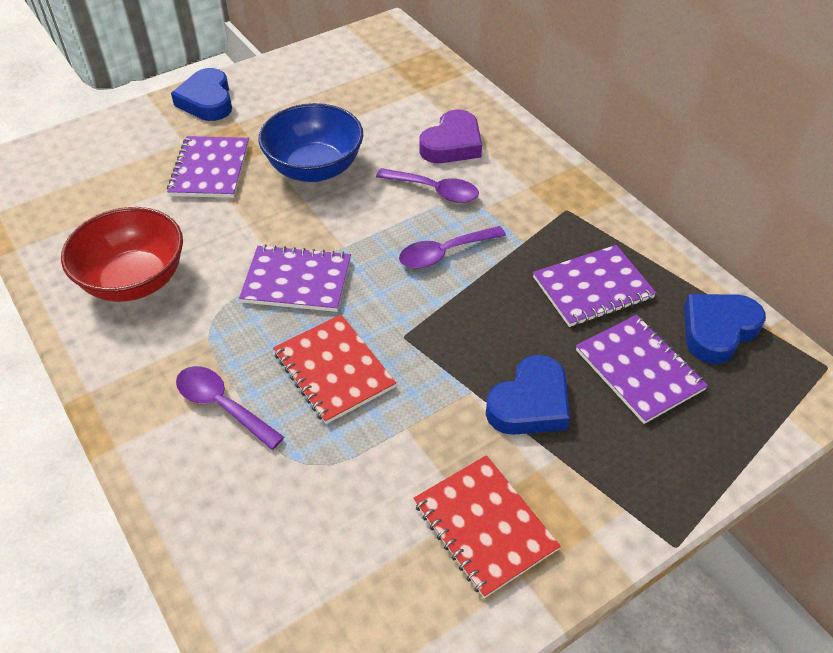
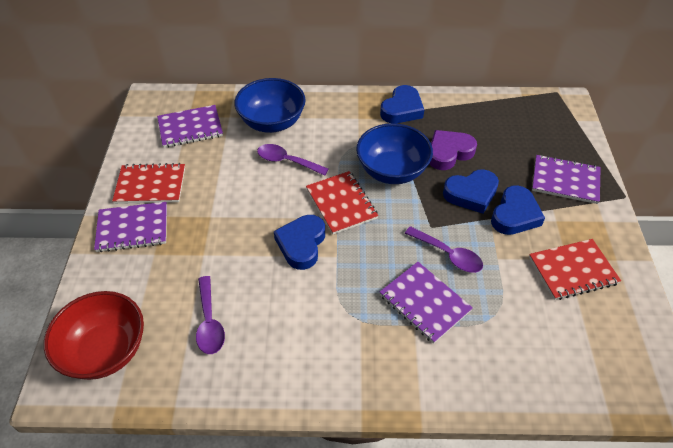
blue bowl: [258,103,363,182] = 1 -> [234,78,306,133] [356,123,433,184] = 2
blue heart: [171,68,232,121] [486,355,570,435] [684,294,766,364] = 3 -> [274,215,325,270] [380,85,424,123] [443,169,499,214] [491,185,545,235] = 4
red notebook: [273,314,396,424] [413,455,561,598] = 2 -> [112,163,185,204] [306,171,378,234] [529,239,621,300] = 3

